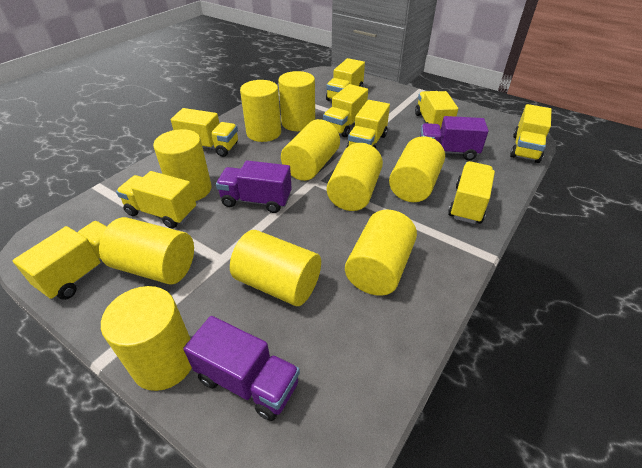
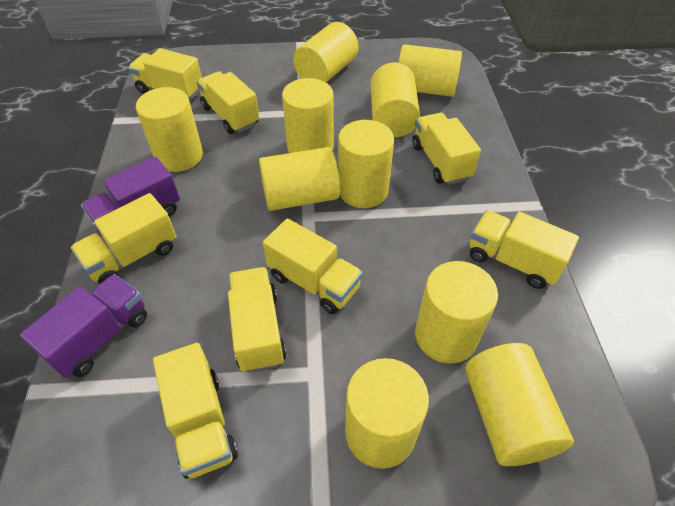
purple truck: [183,316,300,421] [216,160,292,213] [420,116,489,161] = 3 -> [20,274,147,378] [81,157,180,236] = 2
yellow truck: [13,221,107,300] [116,171,196,229] [171,108,238,157] [323,84,368,137] [326,58,365,101] [347,100,390,148] [415,91,458,128] [448,161,495,224] [510,104,552,163] = 9 -> [71,193,177,284] [128,48,202,100] [153,343,238,479] [197,71,259,134] [228,267,287,373] [263,218,363,314] [412,113,481,185] [470,210,579,289] = 8

